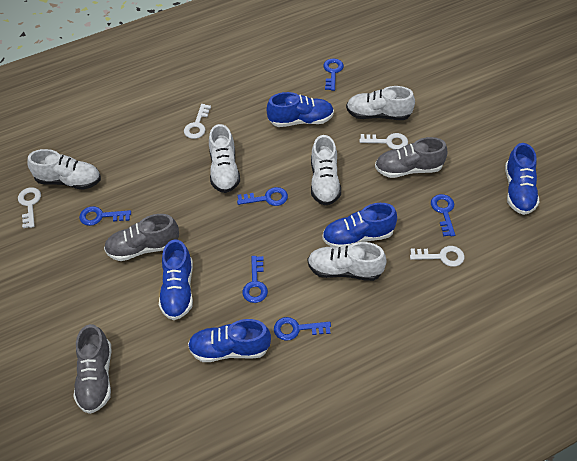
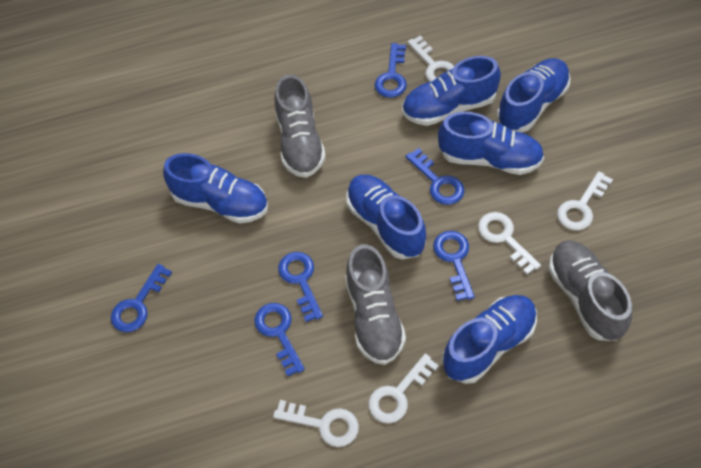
blue shoe: [159,239,193,320] [188,319,271,362] [267,92,334,127] [322,203,397,247] [505,143,540,215] = 5 -> [163,153,268,223] [346,175,426,259] [402,56,501,126] [438,112,544,175] [442,295,537,384] [497,58,570,132] = 6
white key: [18,187,41,228] [184,104,211,139] [359,133,408,149] [410,246,464,267] = 4 -> [273,400,359,447] [368,354,439,424] [407,36,454,82] [478,212,541,275] [557,171,613,230] = 5
white shoe: [27,149,101,190] [209,124,240,193] [308,242,387,281] [311,135,341,206] [346,86,415,120] = 5 -> none = 0

